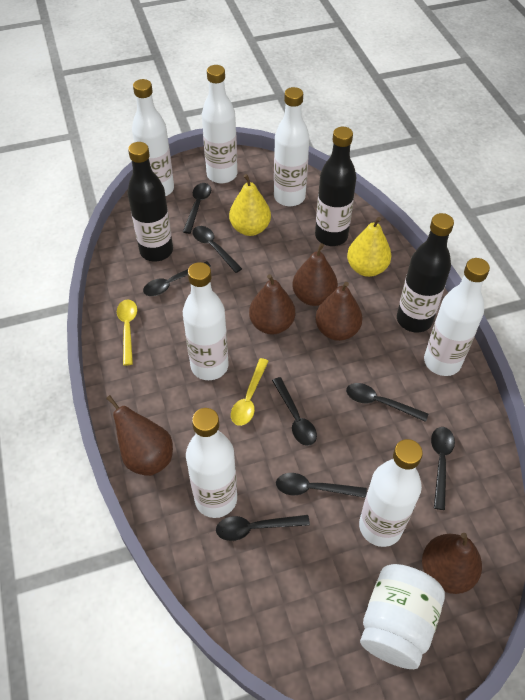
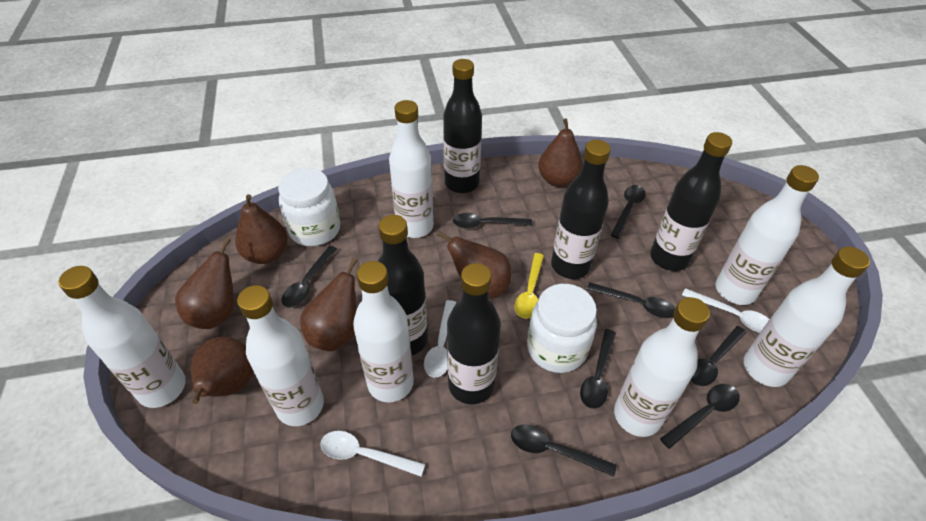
black bottle: [127,142,173,262] [315,127,357,246] [397,213,454,333] = 3 -> [378,215,428,355] [443,59,482,193] [447,263,501,404] [551,140,611,279] [650,132,732,271] = 5
brown pear: [106,395,173,476] [249,274,295,335] [293,243,338,306] [315,282,363,341] [422,533,482,594] = 5 -> [175,237,234,329] [191,337,254,404] [235,194,288,264] [300,258,358,351] [437,231,512,299] [538,118,583,187] = 6
white jar: [360,564,445,669] = 1 -> [278,168,340,246] [527,284,597,373] = 2
white spoon: none = 0 -> [320,431,425,477] [424,300,456,377] [682,288,769,333] = 3
yellow pear: [229,174,271,236] [347,217,392,277] = 2 -> none = 0
yellow spoon: [117,300,137,366] [231,358,269,426] = 2 -> [515,253,544,319] = 1

